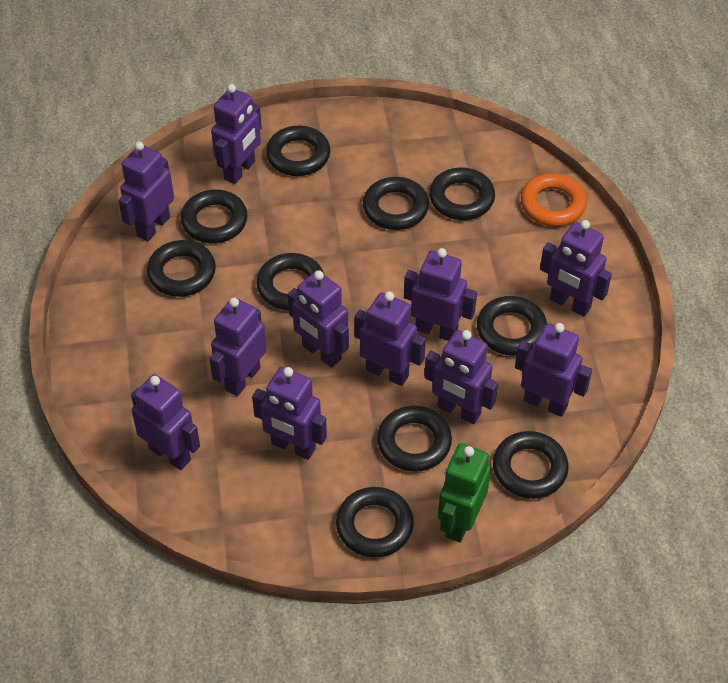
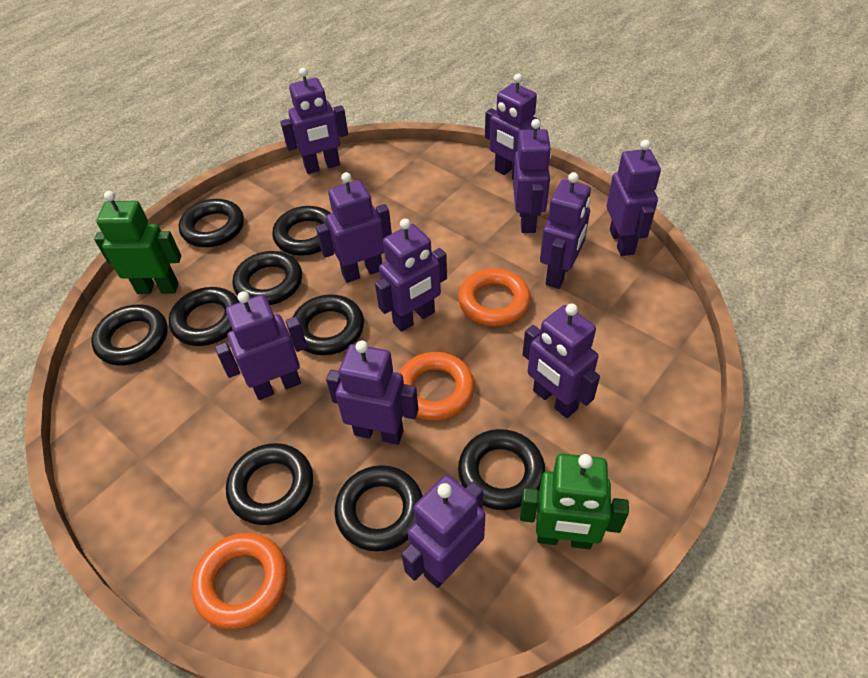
black ring: [147,240,216,297] [181,190,248,243] [256,253,324,310] [266,126,330,176] [336,487,414,558] [363,177,429,230] [377,406,452,472] [429,167,495,220] [477,296,547,356] [493,431,569,499] = 10 -> [91,304,168,366] [169,287,239,346] [179,199,244,247] [226,443,313,525] [233,251,302,305] [272,206,330,256] [293,295,364,355] [335,465,423,552] [458,429,545,510] = 9
green robot: [438,443,491,543] = 1 -> [94,191,181,294] [520,453,629,549] = 2
orange ring: [521,173,587,226] = 1 -> [191,533,288,629] [399,352,475,421] [458,268,531,327] = 3

